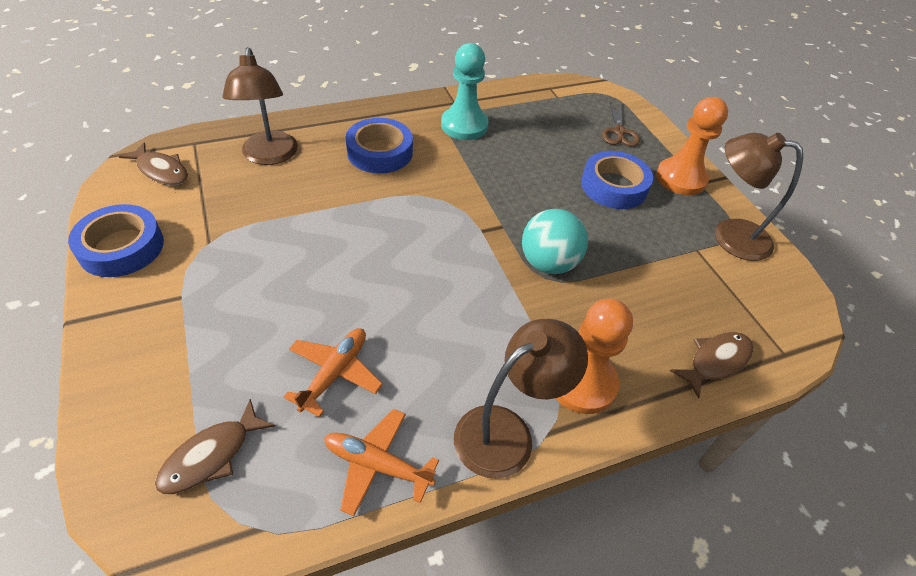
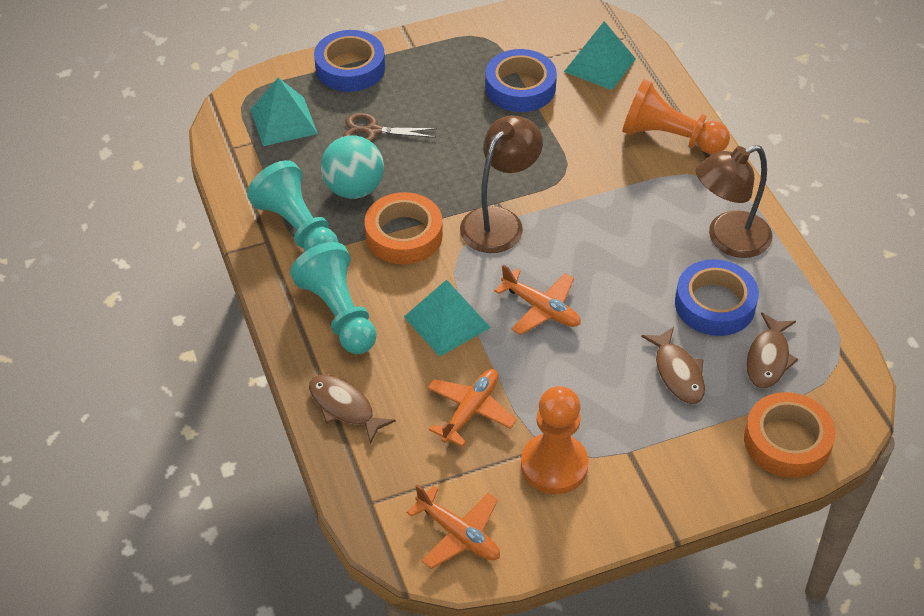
brown lamp: [222,47,298,165] [454,319,588,479] [715,133,803,261] = 3 -> [460,115,543,253] [696,145,772,258] = 2
orange plane: [284,328,383,417] [324,409,439,516] = 2 -> [407,484,500,569] [427,369,517,447] [494,265,581,335] = 3
orange tape: none = 0 -> [365,192,443,264] [744,392,836,478] = 2
turquoise pawn: [441,43,488,140] = 1 -> [247,160,339,251] [290,242,377,354] = 2
turquoise pyramid: none = 0 -> [250,78,318,146] [404,280,491,357] [564,21,636,90] = 3

